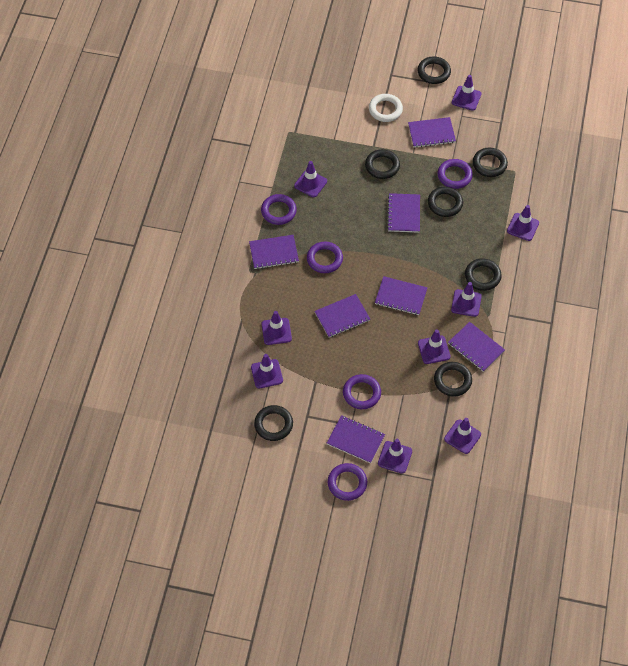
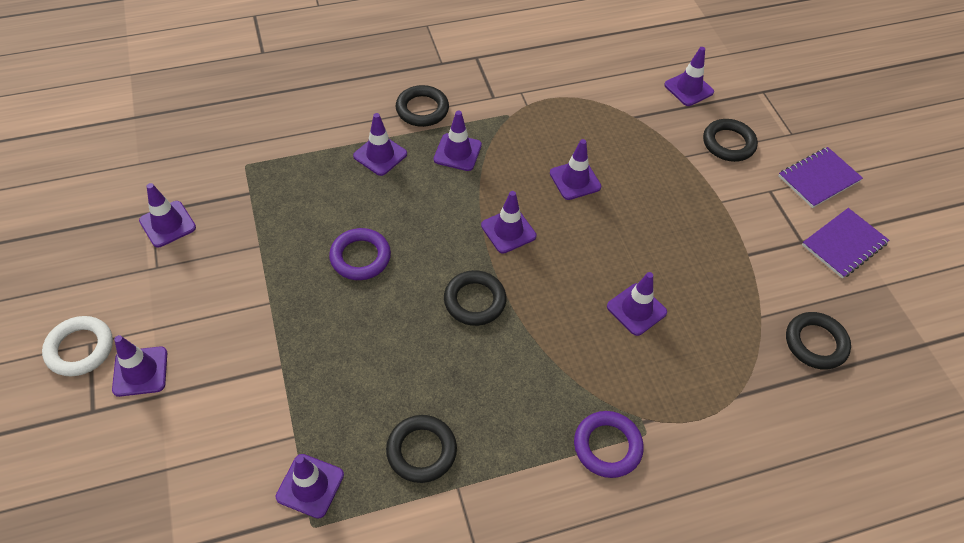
black ring: [254,405,293,441] [365,149,400,179] [417,57,451,84] [428,186,463,217] [434,362,472,396] [465,258,502,291] [473,148,508,177] = 7 -> [386,415,457,483] [396,85,449,127] [444,270,506,326] [703,119,758,162] [786,312,851,370] = 5
purple notebook: [249,235,299,269] [315,294,370,338] [327,415,385,463] [375,276,428,315] [387,193,420,233] [408,117,456,147] [448,322,505,372] = 7 -> [779,147,863,208] [802,208,889,278] = 2
purple ring: [261,194,297,225] [307,242,343,273] [328,463,367,501] [343,374,381,409] [438,159,473,189] = 5 -> [329,228,391,280] [574,411,644,478] = 2

